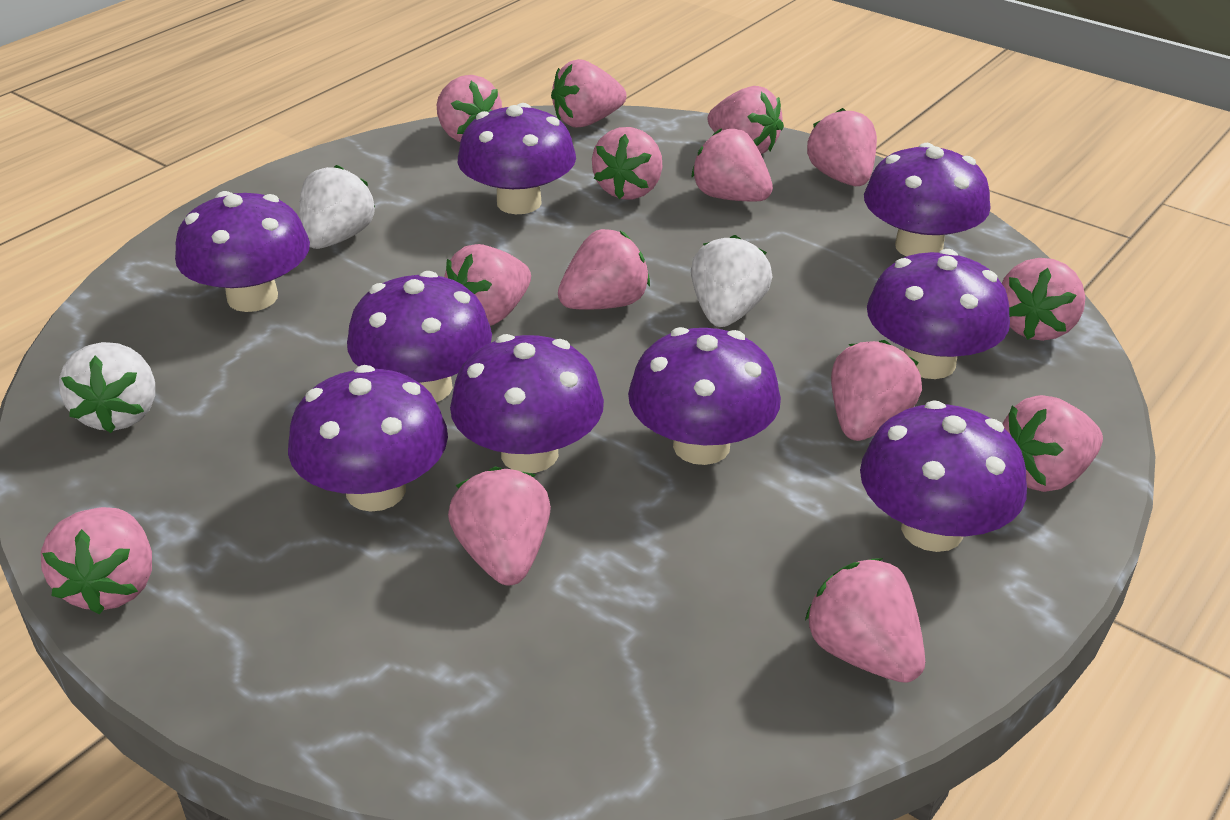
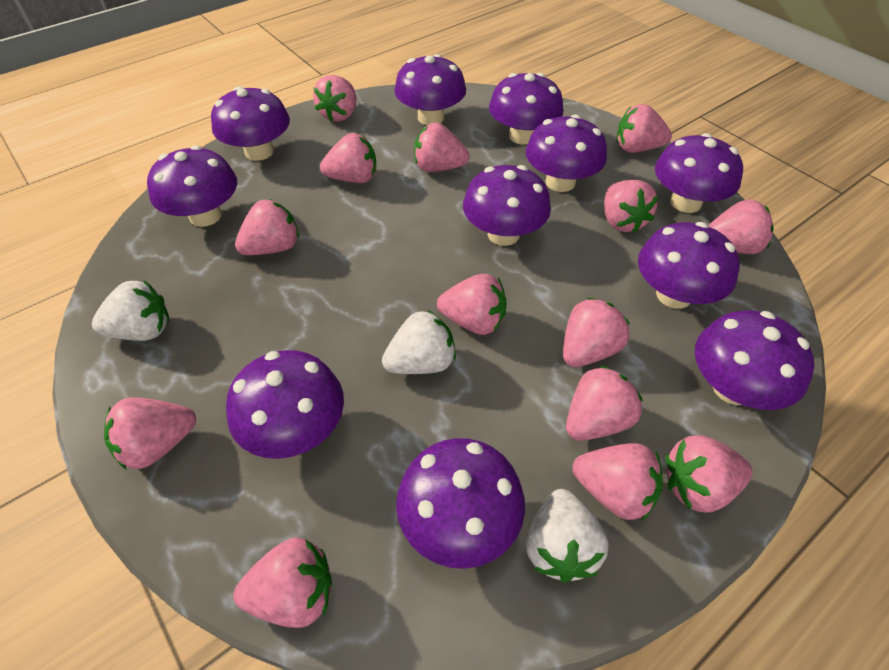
purple mushroom: [175,191,310,312] [288,365,448,512] [347,271,492,402] [450,334,604,473] [458,103,576,214] [628,327,781,465] [860,401,1027,552] [864,143,991,257] [867,249,1010,379] = 9 -> [147,145,237,227] [211,86,290,161] [226,350,344,459] [394,54,466,125] [396,438,525,569] [463,165,551,246] [489,73,564,145] [526,114,607,192] [638,222,740,309] [655,133,743,213] [695,310,814,410] = 11

